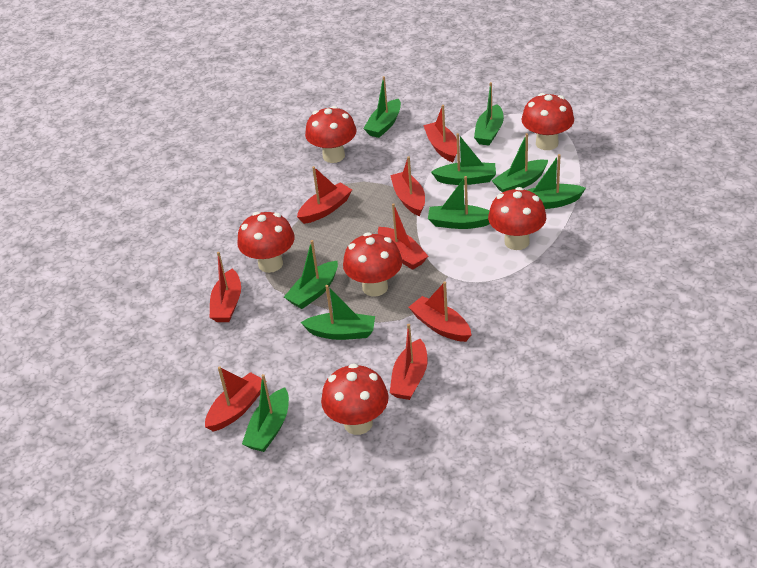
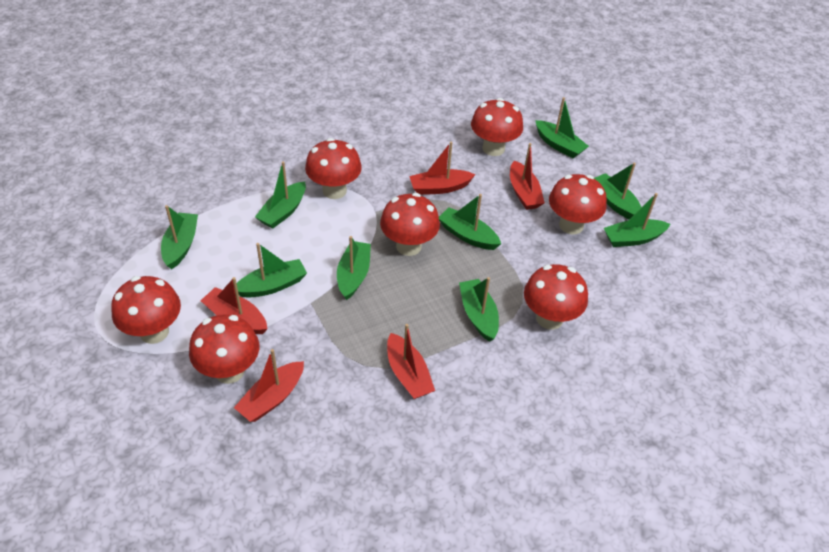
red boat: [205,367,267,432] [210,252,241,322] [297,166,352,224] [378,203,428,270] [390,156,425,216] [390,324,428,400] [409,282,471,342] [423,105,457,162] = 8 -> [201,277,267,334] [234,349,304,422] [387,324,435,399] [409,142,476,195] [510,143,545,210] = 5
red mushroom: [237,212,295,273] [305,106,357,163] [321,363,389,435] [343,232,402,297] [488,187,546,250] [522,93,574,150] = 6 -> [111,276,181,344] [189,314,259,384] [305,138,362,199] [380,193,440,256] [471,98,523,156] [524,264,588,330] [549,174,607,234] = 7

